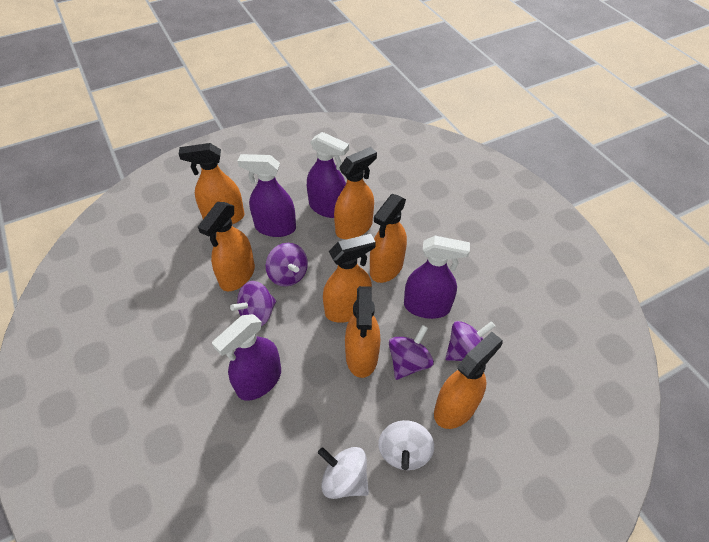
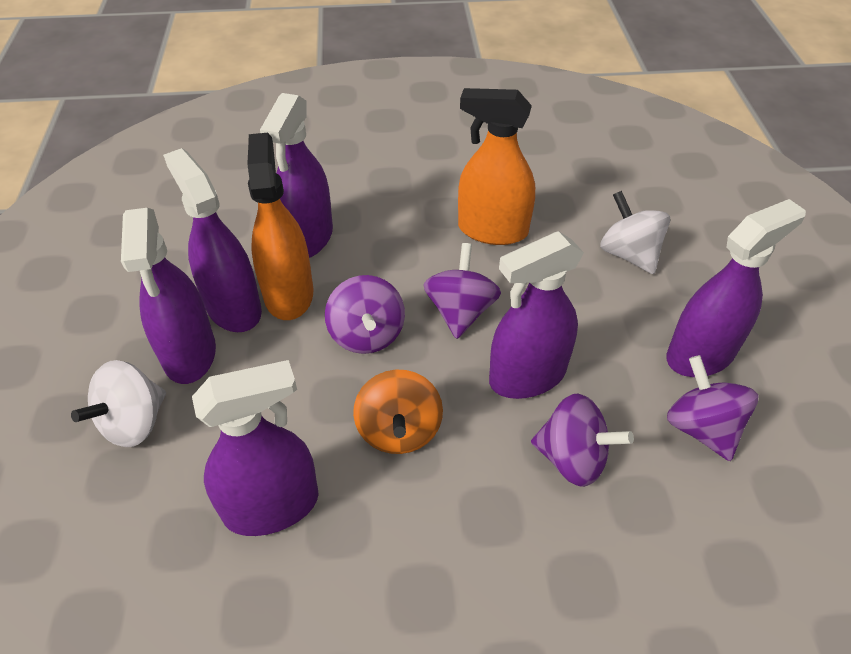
orange spinning top: none = 0 -> [353,370,443,454] = 1
orange spray bottle: [179,143,245,224] [198,202,255,291] [323,234,376,323] [334,147,377,239] [345,286,380,378] [370,194,407,283] [434,332,502,429] = 7 -> [247,133,313,320] [458,88,535,245] = 2
purple spray bottle: [212,314,281,401] [238,154,296,237] [307,132,349,218] [404,236,470,319] = 4 -> [121,208,216,384] [163,148,262,332] [192,360,319,536] [260,93,333,258] [489,231,584,399] [667,199,806,377] = 6

